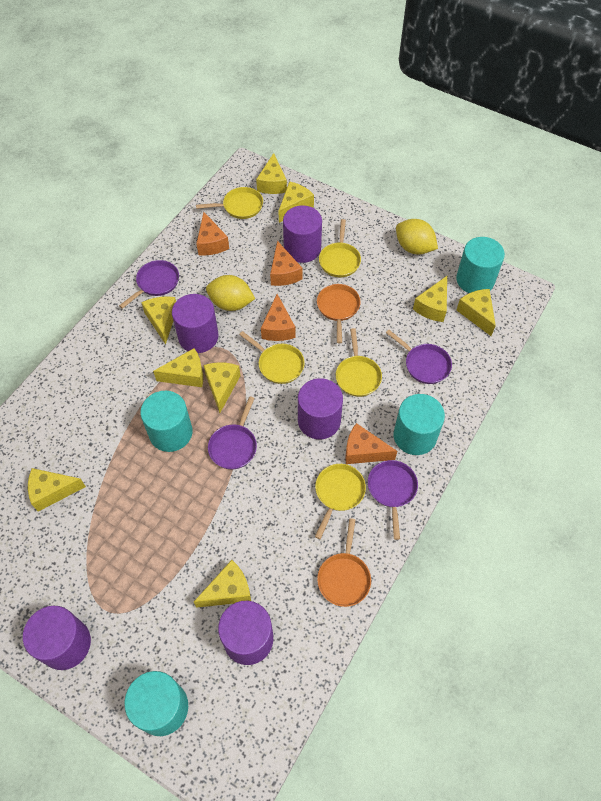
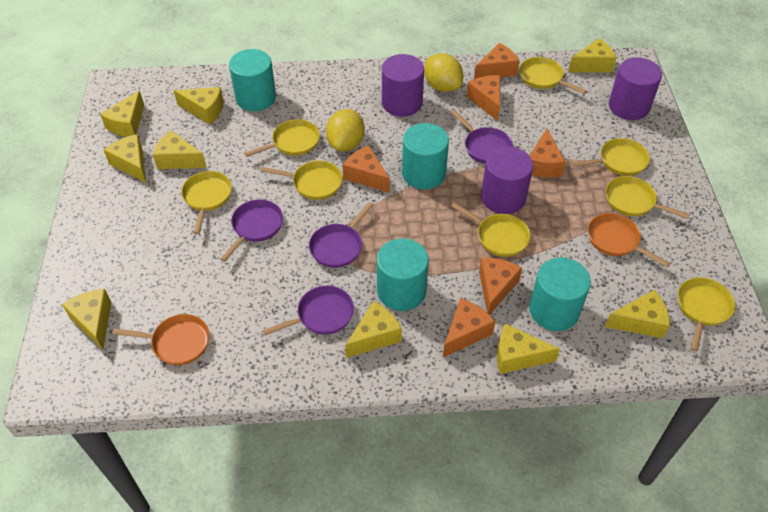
orange cheese: [196,212,229,255] [261,294,296,341] [270,241,302,286] [345,423,397,464] = 4 -> [343,145,390,193] [443,298,495,357] [466,75,500,121] [474,43,520,79] [479,258,522,315] [530,128,566,177] = 6
purple cylinder: [23,606,91,670] [172,294,218,353] [218,601,273,665] [283,205,322,263] [298,378,343,439] = 5 -> [382,54,424,117] [481,147,533,214] [609,57,662,120] = 3
yellow pan: [196,187,263,219] [239,331,305,384] [315,464,366,539] [319,219,361,277] [336,328,382,397] = 5 -> [181,171,232,234] [244,119,320,157] [261,161,343,200] [451,203,531,257] [519,57,587,94] [572,138,650,176] [606,176,690,219] [678,277,735,352] = 8

